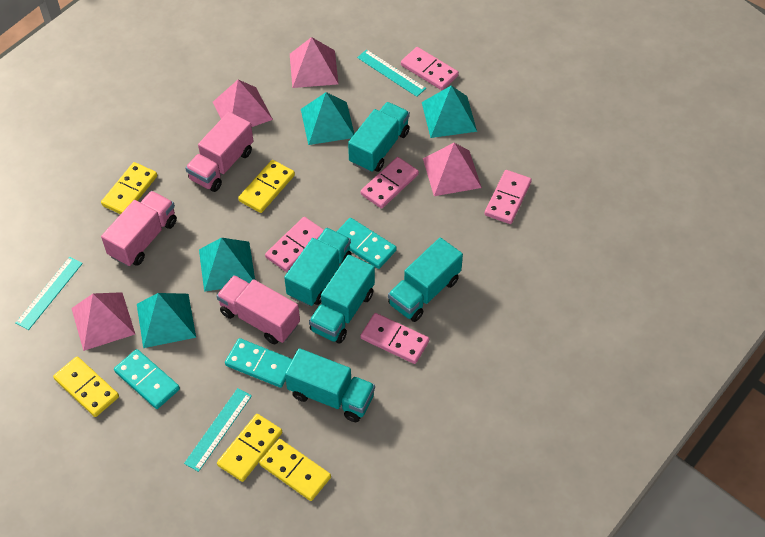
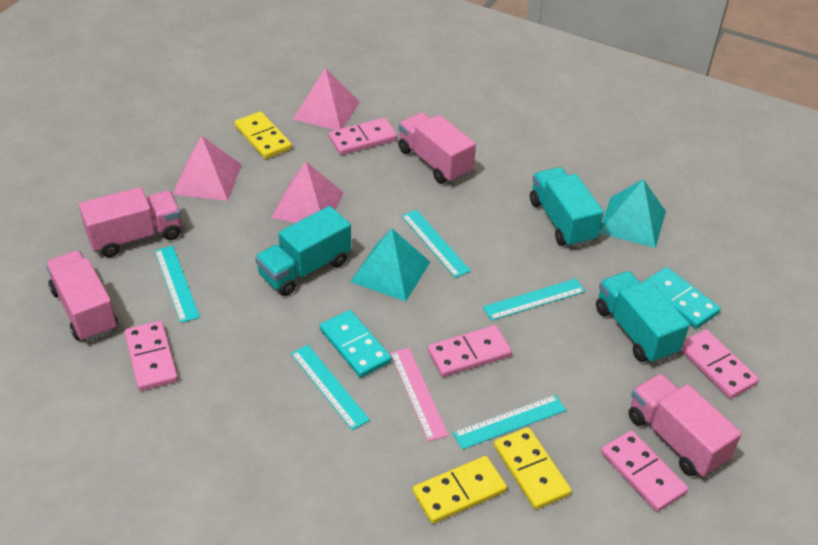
pink pyramid: [71,292,135,351] [213,80,273,127] [290,37,339,88] [423,143,482,196] = 4 -> [173,136,242,201] [271,162,344,223] [293,68,360,130] = 3
pink ruler: none = 0 -> [390,348,449,441] = 1
pink truck: [101,191,177,267] [185,112,253,192] [216,275,300,344] = 3 -> [46,251,118,342] [79,187,181,257] [398,112,476,184] [628,373,742,477] = 4
turquoise domino: [114,349,180,409] [225,338,292,388] [336,218,397,269] = 3 -> [320,310,392,378] [644,267,721,328] = 2
turquoise pyramid: [137,293,196,348] [199,238,255,292] [301,92,354,145] [422,86,477,138] = 4 -> [351,229,430,301] [599,179,666,248] = 2
turquoise ruler: [16,257,83,330] [184,388,252,472] [357,49,426,97] = 3 -> [155,246,200,323] [291,345,370,430] [402,210,471,278] [453,395,566,450] [483,279,585,321] = 5
turquoise truck: [284,227,352,306] [285,348,375,422] [309,255,375,344] [348,102,410,173] [388,237,463,322] = 5 -> [255,206,351,296] [530,167,604,248] [596,271,690,364] = 3
yellow domino: [53,357,119,417] [101,162,157,214] [217,414,282,482] [238,160,295,213] [259,439,331,501] = 5 -> [235,111,292,159] [413,456,507,524] [494,427,571,509] = 3

